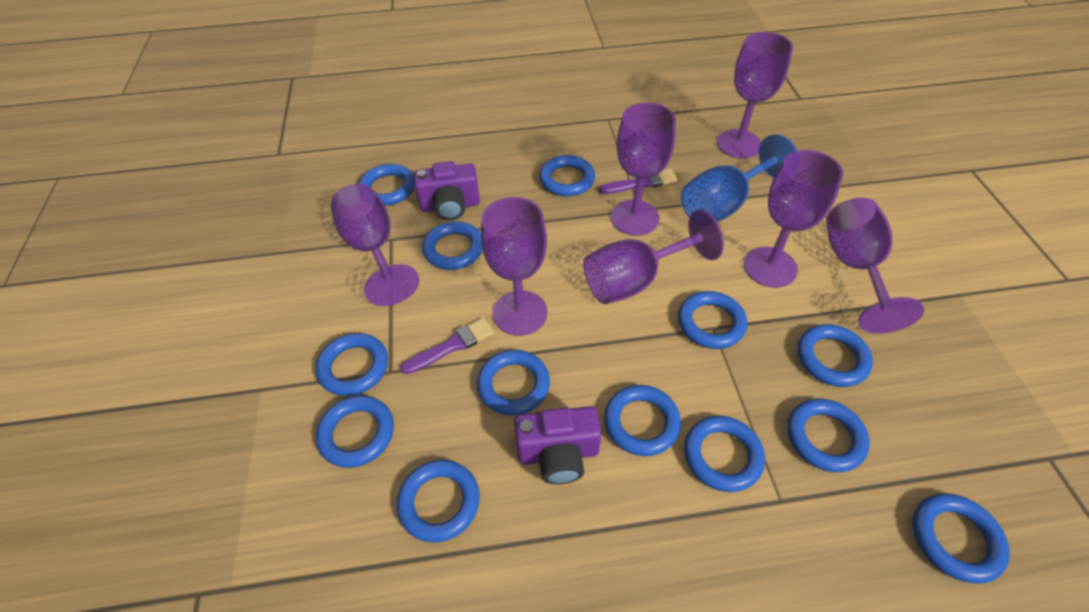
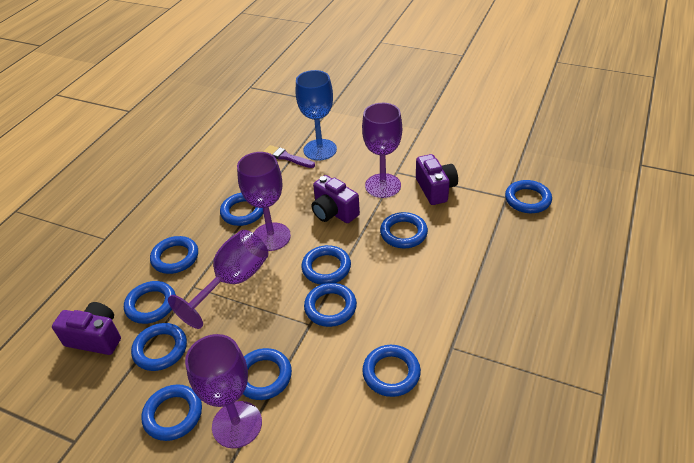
blue ring: [316,333,388,396] [316,395,394,468] [359,164,415,206] [397,460,480,542] [422,221,482,270] [477,350,550,415] [539,155,595,196] [604,385,681,456] [678,291,747,349] [684,416,765,492] [787,399,870,472] [797,324,873,387] [913,493,1010,583] = 13 -> [124,281,176,324] [131,323,187,371] [141,384,202,441] [150,236,198,274] [220,193,263,226] [243,348,292,400] [301,245,351,285] [304,283,357,327] [362,345,421,397] [380,212,428,248] [505,180,552,213] = 11
purple brush: [401,318,494,374] [599,169,677,194] = 2 -> [263,145,315,168] = 1
purple camera: [414,161,480,220] [514,406,602,484] = 2 -> [52,302,121,355] [312,175,360,223] [416,154,458,205] = 3
purple goblet: [331,184,419,306] [481,197,547,336] [583,210,724,304] [610,103,676,236] [717,32,793,158] [744,150,843,288] [826,198,924,333] = 7 -> [168,230,268,329] [185,334,262,448] [237,152,291,251] [362,103,402,198] = 4

